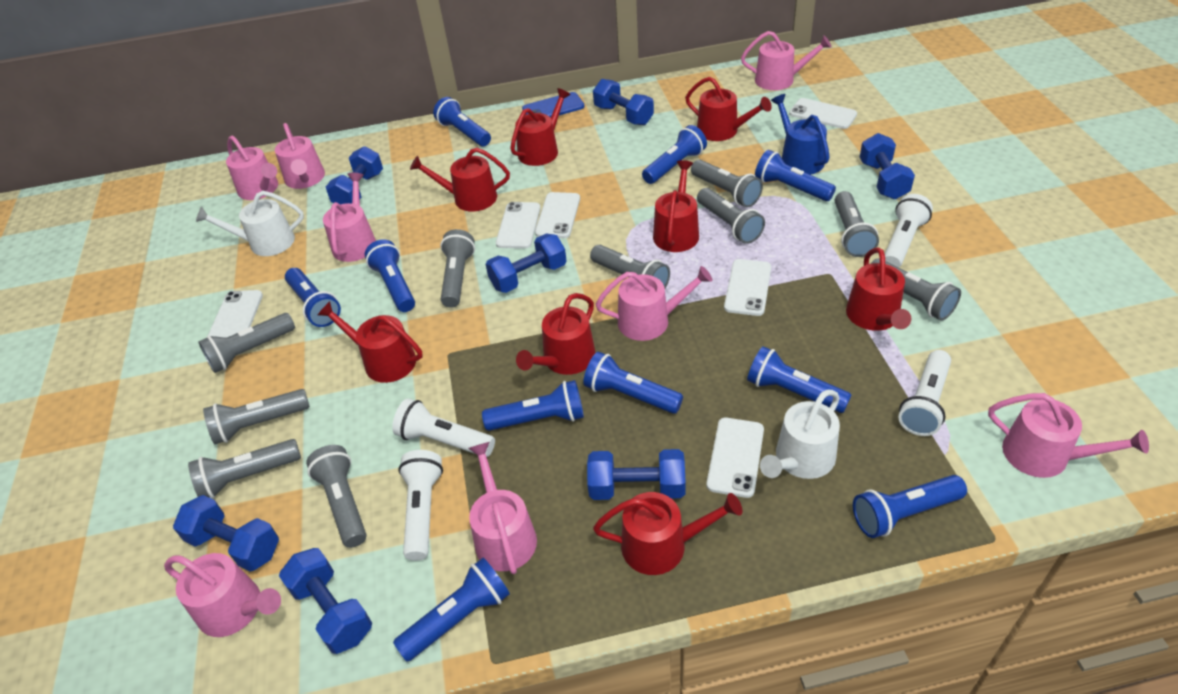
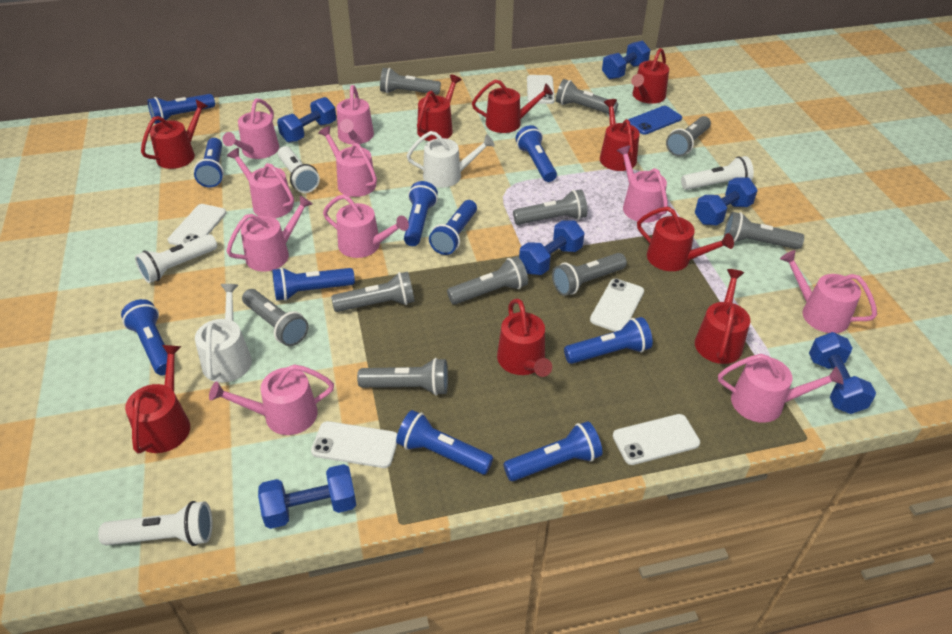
blue dumbbell: [173,495,279,572] [279,548,372,654] [326,146,383,204] [486,233,567,293] [587,449,686,500] [593,79,654,125] [860,133,915,199] = 7 -> [258,464,356,529] [277,97,336,143] [519,220,585,275] [602,40,650,79] [695,177,758,225] [809,332,876,414] = 6
blue watering can: [771,94,830,175] = 1 -> none = 0
pink watering can: [164,553,281,637] [226,136,278,200] [275,123,325,189] [323,173,376,262] [468,442,537,574] [596,266,713,341] [741,31,832,90] [988,393,1149,478] = 8 -> [209,364,334,435] [222,99,279,159] [226,195,312,272] [227,148,294,218] [318,126,377,197] [323,194,409,258] [337,85,374,144] [617,145,668,223] [718,354,844,423] [780,250,877,333] = 10
red watering can: [318,301,423,383] [410,148,510,212] [510,88,571,166] [516,293,595,375] [593,492,743,575] [653,160,699,252] [685,77,772,141] [846,247,912,331] = 8 -> [125,345,190,454] [141,100,208,169] [417,74,462,141] [472,79,553,133] [497,299,552,377] [600,99,640,171] [631,48,669,104] [637,207,734,271] [695,269,750,364] = 9
white phone: [208,290,263,338] [496,202,541,249] [535,192,580,238] [707,418,764,498] [724,259,771,316] [789,98,857,129] = 6 -> [168,204,226,245] [311,421,397,468] [527,75,555,104] [590,279,644,332] [613,414,700,465] = 5

